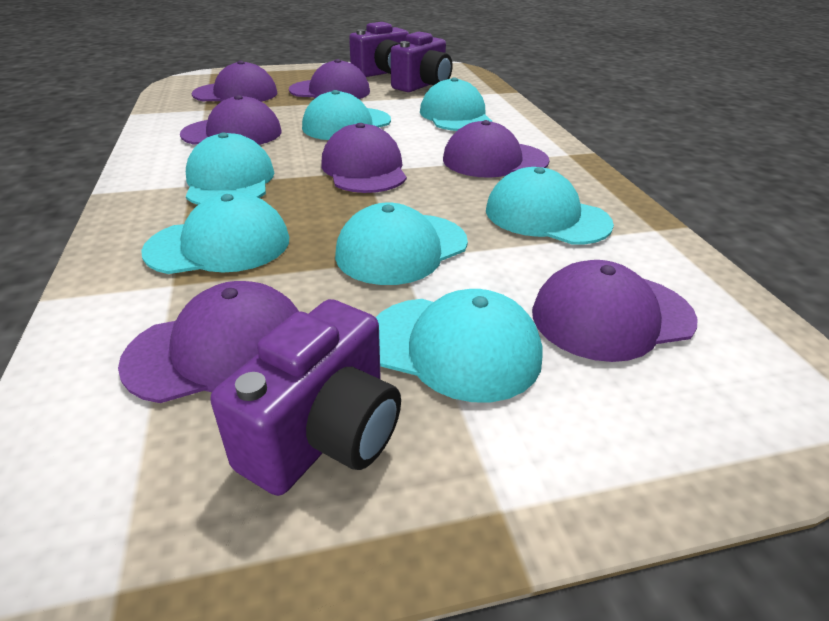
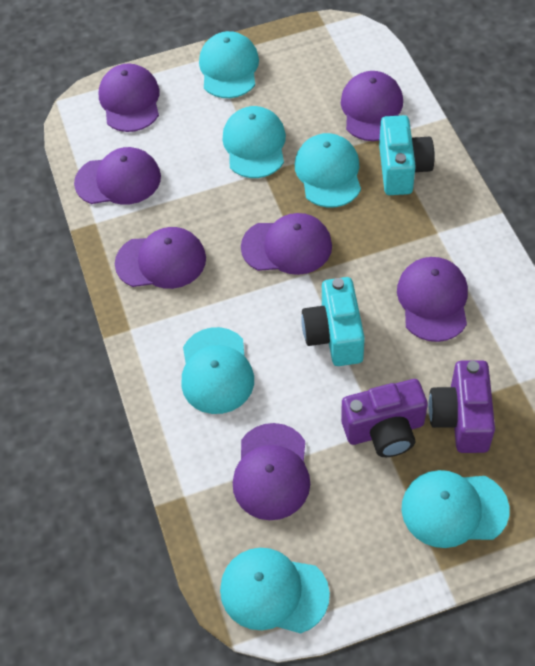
purple camera: [211,299,401,496] [349,22,409,77] [391,32,453,92] = 3 -> [341,379,428,457] [428,360,495,453] = 2
turquoise camera: none = 0 -> [301,277,365,366] [379,115,435,195] = 2
turquoise cap: [141,192,289,274] [186,132,274,205] [302,90,391,140] [335,203,468,285] [375,289,543,402] [420,77,492,131] [486,167,614,245] = 7 -> [181,327,254,414] [199,31,259,98] [220,548,330,633] [222,106,286,178] [295,133,361,208] [402,470,509,548] = 6

